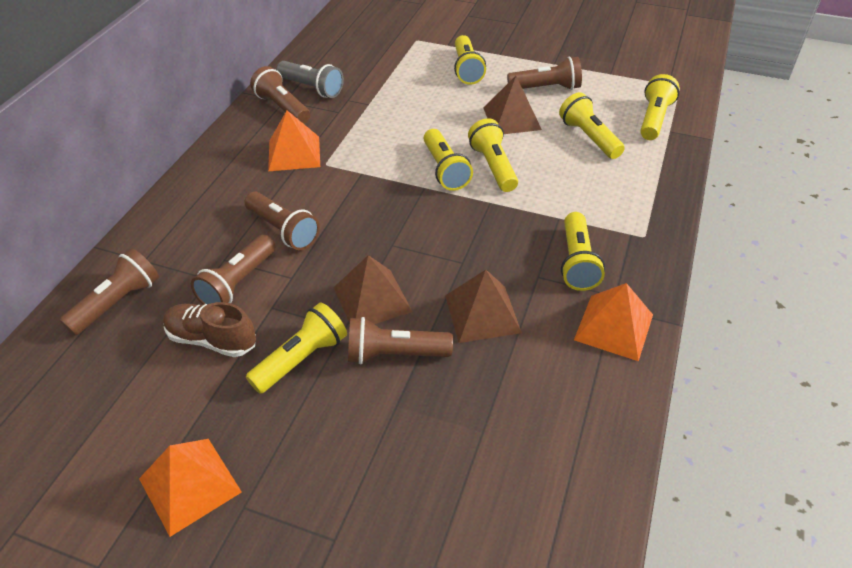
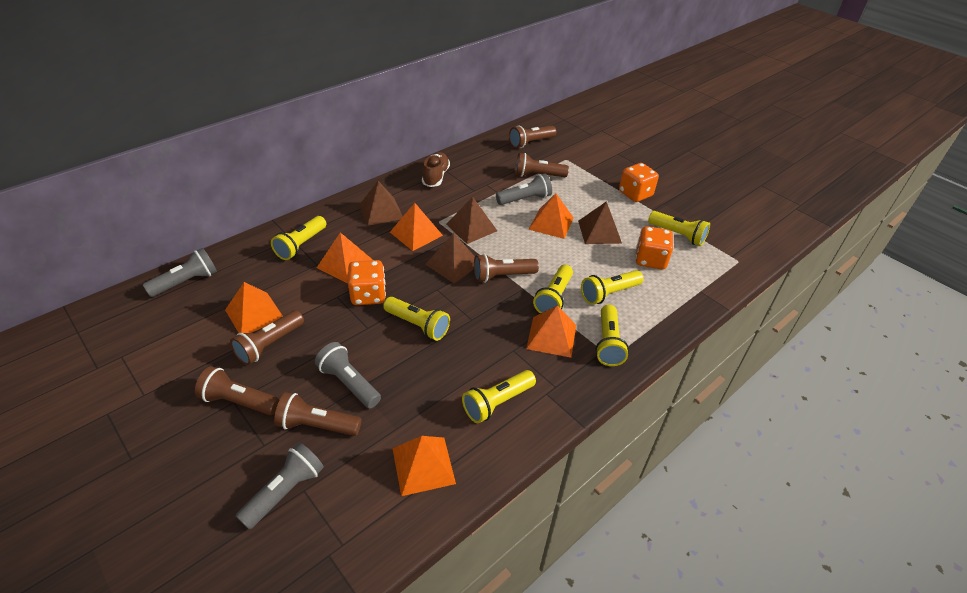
brown pyramid: [333,255,413,324] [445,270,522,343] [483,76,542,134] = 3 -> [359,181,403,226] [425,233,475,283] [446,197,497,244] [578,201,622,244] = 4
grey flashlight: [276,61,344,98] = 1 -> [143,248,217,297] [236,442,324,529] [315,342,381,408] [496,173,552,205] = 4
orange dice: none = 0 -> [348,260,386,305] [619,163,659,202] [636,226,673,269] = 3
orange pyramid: [139,439,242,537] [268,110,320,171] [574,283,653,361] = 3 -> [225,282,283,333] [317,232,373,283] [390,203,443,251] [392,436,456,496] [526,305,576,358] [528,193,574,239] = 6

